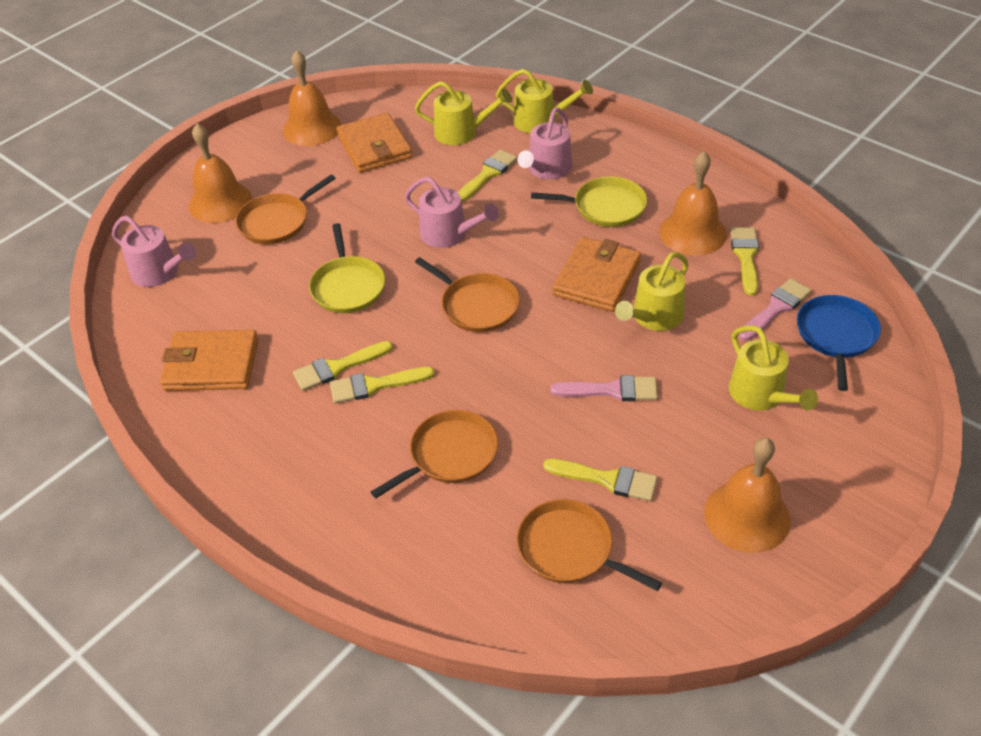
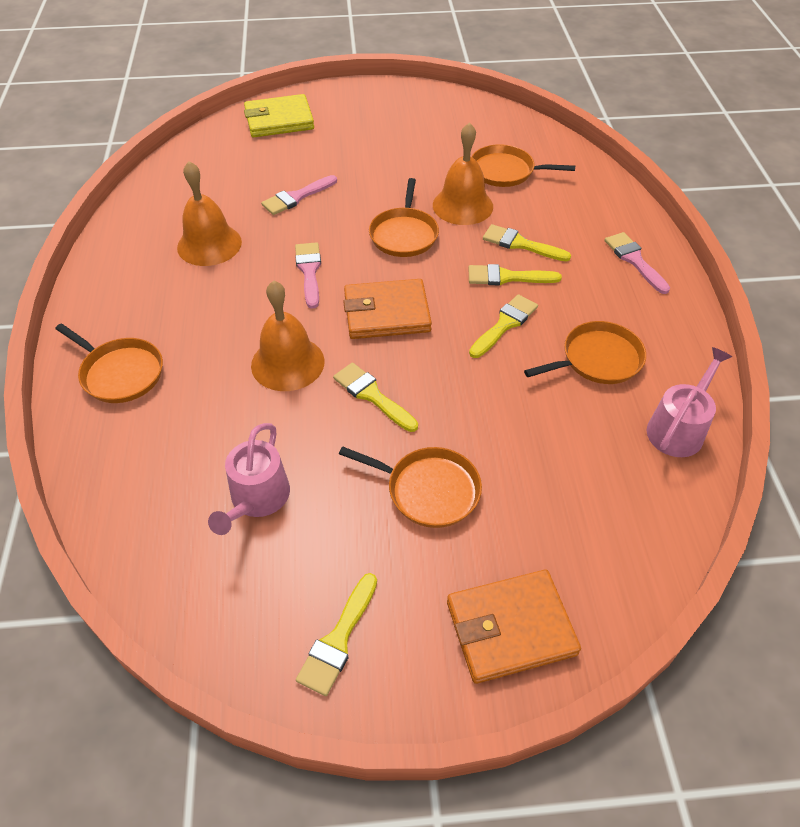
blue pan: [797,295,881,391] = 1 -> none = 0
orange bell: [189,123,252,223] [283,50,341,146] [659,151,727,255] [704,438,790,553] = 4 -> [177,161,242,266] [251,281,325,391] [433,122,493,225] = 3
orange pan: [235,175,336,244] [371,410,498,498] [415,257,520,332] [517,499,662,591] = 4 -> [55,323,163,403] [339,446,482,528] [369,178,439,257] [471,144,575,187] [524,321,646,384] = 5
orange wallet: [160,330,258,391] [336,113,412,173] [552,237,641,312] = 3 -> [343,279,432,339] [447,570,581,684] = 2
pink brush: [550,375,658,401] [739,278,811,341] = 2 -> [261,175,337,215] [295,242,321,309] [605,232,670,294] = 3
pink watering can: [112,216,196,287] [405,177,499,248] [517,108,572,180] = 3 -> [208,423,290,535] [647,347,732,457] = 2
yellow pan: [309,223,385,313] [531,176,647,227] = 2 -> none = 0
yellow wallet: none = 0 -> [244,94,314,137] = 1
yellow watering can: [415,81,512,145] [496,69,593,133] [615,252,689,331] [729,325,818,410] = 4 -> none = 0

